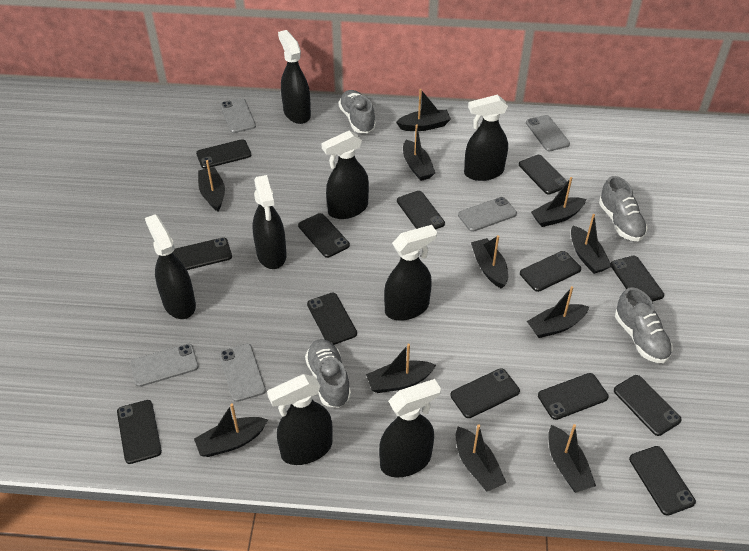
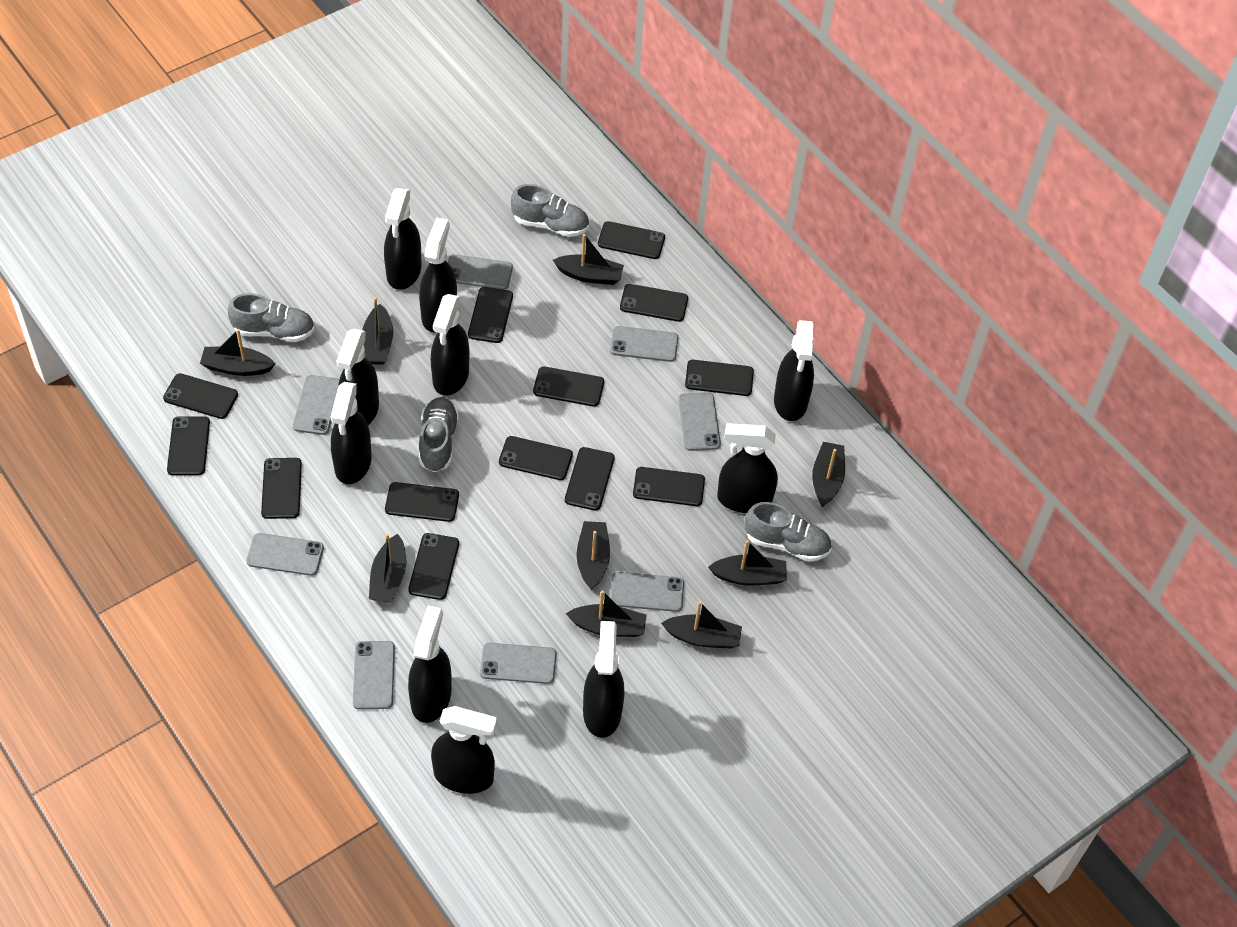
black boat: [194,403,268,457] [198,160,225,211] [366,344,436,393] [396,89,451,131] [403,124,435,181] [456,424,506,492] [471,235,508,289] [527,286,589,338] [531,177,586,227] [548,424,596,492] [571,214,612,274] = 11 -> [200,329,276,376] [362,297,393,365] [369,534,407,603] [553,234,624,285] [566,590,647,637] [576,521,610,590] [661,601,742,648] [708,540,787,585] [812,442,845,507] = 9
black spray bottle: [145,214,196,319] [252,175,286,269] [267,374,333,465] [278,30,311,124] [321,130,369,219] [379,379,441,477] [384,225,437,321] [464,94,508,181] = 8 -> [331,382,371,484] [337,329,379,425] [384,188,421,290] [408,606,452,723] [419,217,457,332] [431,294,469,396] [431,706,497,794] [583,621,624,738] [717,423,778,513] [774,320,814,421] = 10
grey phone: [130,344,199,387] [219,344,266,402] [220,98,256,133] [458,197,517,232] [526,115,570,151] = 5 -> [246,533,324,576] [293,375,339,435] [353,641,395,709] [448,254,513,290] [480,643,557,684] [610,326,678,362] [610,572,684,612] [678,392,721,451] = 8

